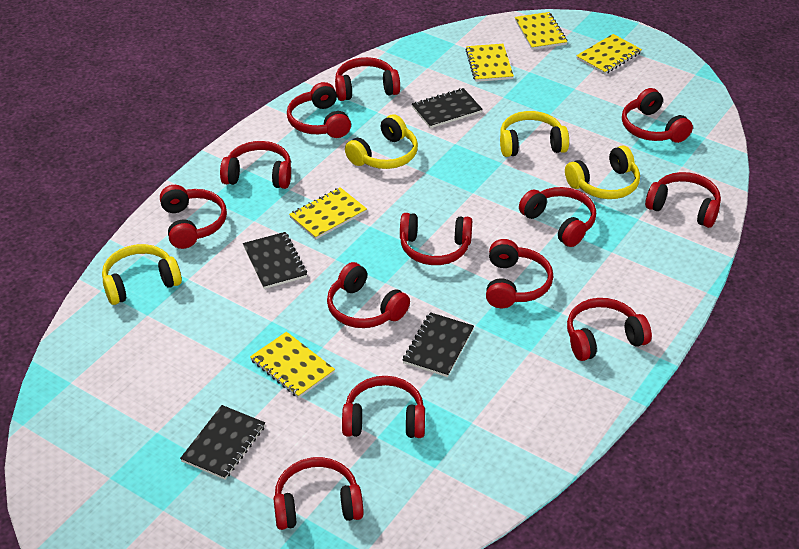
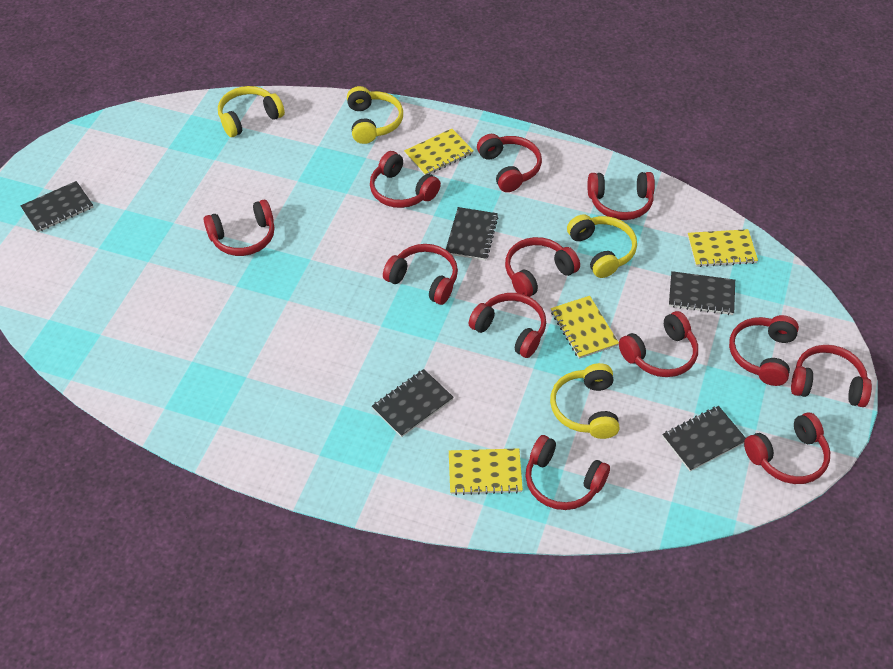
black notebook: [180,405,265,480] [243,232,307,289] [403,312,474,377] [412,88,483,128] = 4 -> [20,181,93,232] [372,369,454,437] [446,207,498,261] [662,406,746,471] [669,271,735,315] = 5
red headphones: [160,185,227,249] [220,141,291,189] [274,457,364,530] [287,82,351,138] [327,262,410,328] [335,57,400,101] [342,376,425,438] [400,213,472,265] [486,239,553,308] [519,187,596,247] [567,298,652,361] [622,88,693,143] [645,172,721,228] = 13 -> [204,200,274,256] [370,151,441,208] [383,244,458,305] [468,293,546,358] [477,134,542,192] [505,237,580,297] [526,435,610,510] [587,172,655,220] [619,311,698,377] [729,315,799,386] [744,413,830,484] [791,345,872,407] = 12
yellow notebook: [250,332,335,398] [289,187,367,239] [466,44,514,82] [515,12,568,50] [576,34,642,74] = 5 -> [404,129,474,175] [449,448,523,495] [551,296,619,359] [688,229,758,267] = 4

